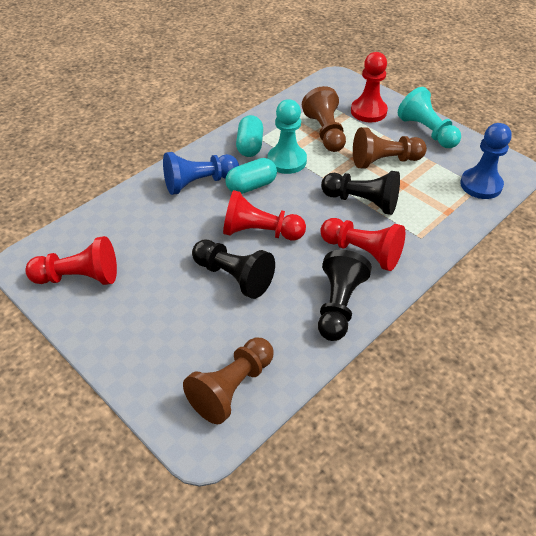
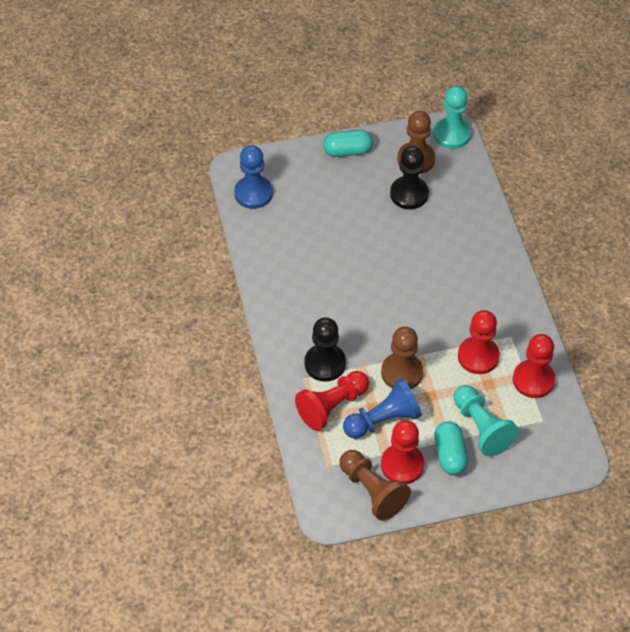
black pawn: [192,240,275,299] [318,250,372,341] [321,171,400,215] = 3 -> [304,317,346,382] [390,146,429,209] = 2

